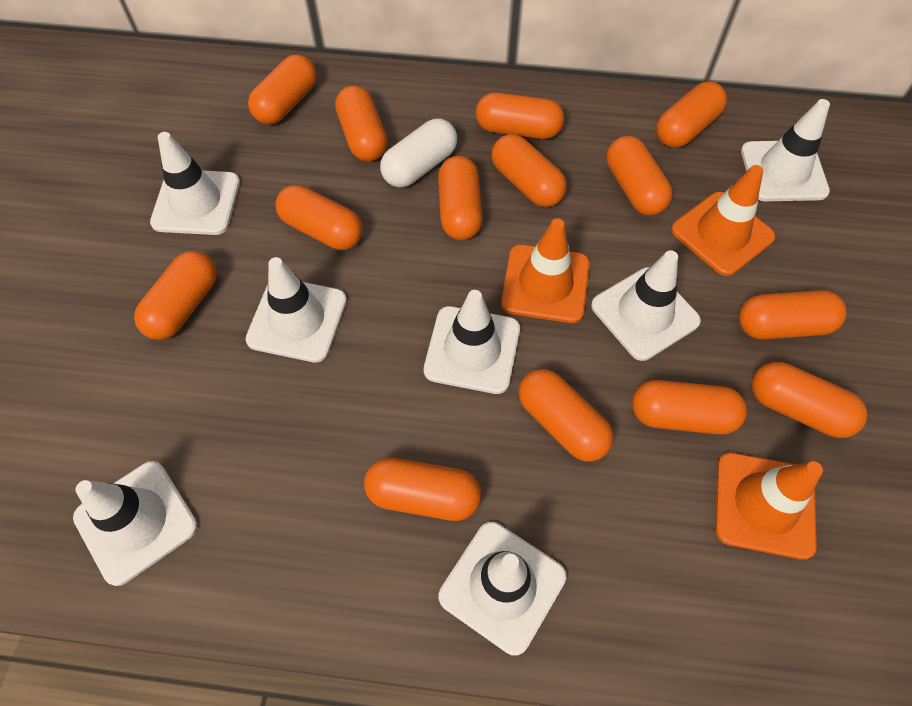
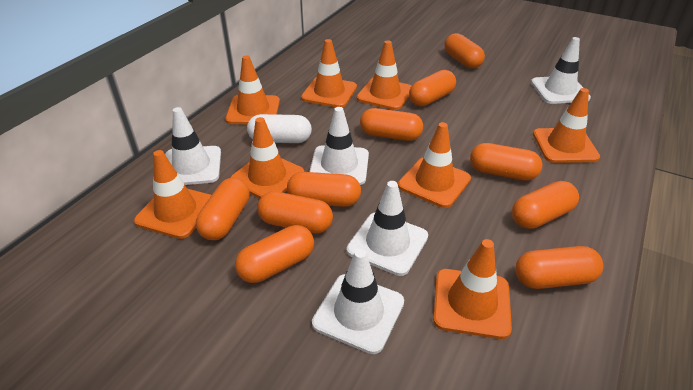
orange capsule: [134,251,217,340] [248,54,317,125] [275,185,363,250] [335,85,387,161] [364,458,481,521] [438,156,483,240] [476,92,564,139] [491,134,567,207] [519,369,613,461] [607,136,673,216] [632,380,747,435] [656,81,727,148] [739,290,847,340] [752,362,867,438] = 14 -> [196,178,250,240] [235,225,314,283] [257,191,333,234] [287,172,361,207] [360,108,423,141] [409,70,456,106] [444,33,485,69] [470,143,542,181] [512,181,579,229] [515,246,603,289] = 10
orange traffic cone: [501,218,590,323] [671,165,776,276] [715,452,823,560] = 3 -> [134,150,211,239] [225,55,280,124] [230,117,304,199] [301,39,357,107] [357,40,411,110] [398,122,471,208] [433,239,512,339] [533,88,600,163] = 8
white traffic cone: [73,461,198,586] [150,132,240,235] [245,257,347,363] [424,290,520,394] [439,522,566,655] [591,250,701,361] [741,99,830,201] = 7 -> [165,107,221,185] [309,107,369,185] [312,249,404,354] [347,181,428,276] [531,37,591,104] = 5

